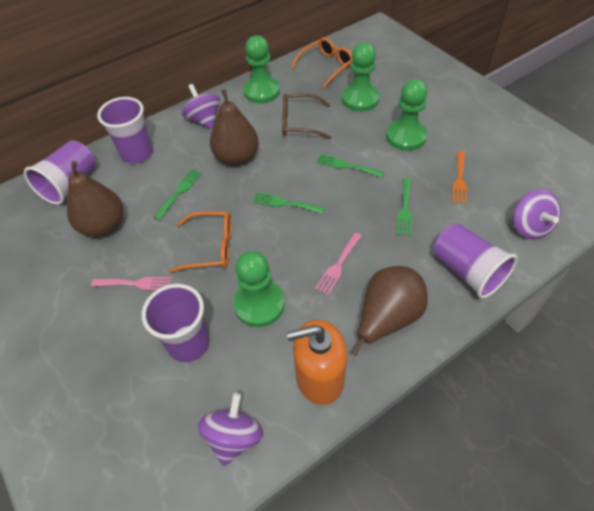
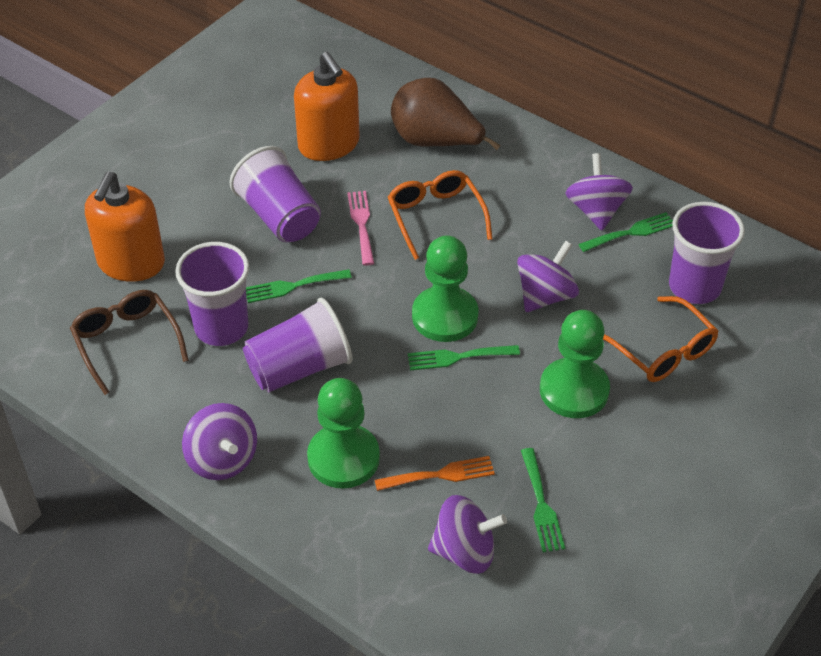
brown pear: [67,161,123,237] [210,89,259,166] [351,266,428,356] = 3 -> [391,78,501,150] = 1
green pawn: [233,251,285,327] [243,35,280,104] [342,42,380,112] [386,79,427,151] = 4 -> [307,378,380,488] [412,235,479,342] [540,310,610,418] = 3
orange soap dispenser: [287,320,347,405] = 1 -> [85,172,165,282] [294,52,360,161] = 2
pink fork: [91,277,172,290] [315,233,362,295] = 2 -> [347,191,374,266] = 1
purple spinning top: [182,84,220,129] [198,393,263,466] [513,189,561,240] = 3 -> [182,403,257,480] [428,495,507,574] [517,241,579,312] [565,153,633,230] = 4

